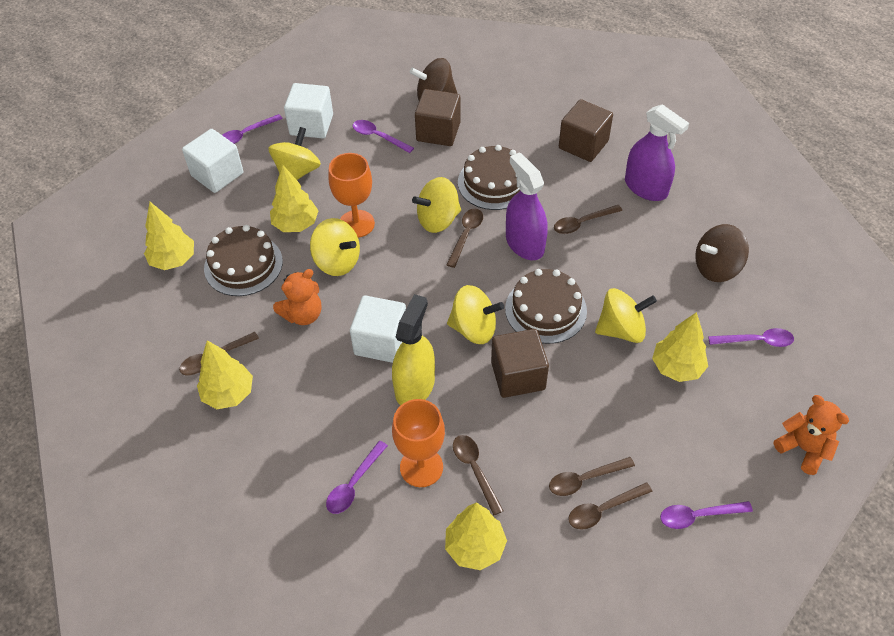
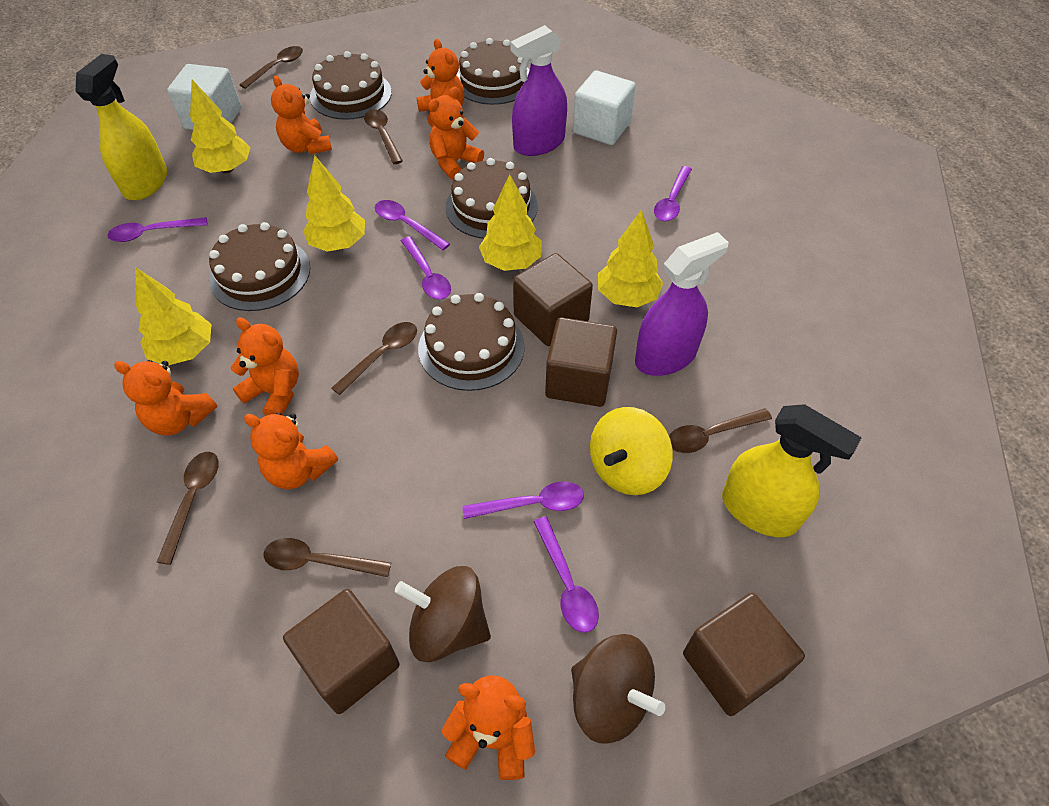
brown cake: [204,225,283,296] [458,145,520,210] [505,269,587,344] = 3 -> [209,222,310,311] [310,51,392,120] [418,293,525,391] [446,158,538,239] [456,38,530,105] = 5
brown cube: [415,89,461,146] [491,329,549,398] [559,99,613,162] = 3 -> [283,589,400,714] [513,253,593,346] [545,317,617,407] [683,593,805,716] = 4
orange goblet: [328,153,375,238] [392,399,445,487] = 2 -> none = 0
orange teddy bear: [273,269,321,325] [774,395,849,475] = 2 -> [114,360,217,436] [230,317,299,416] [244,412,338,489] [271,76,332,154] [417,39,464,128] [428,87,484,180] [441,675,535,780] = 7
purple spoon: [222,114,283,144] [326,441,388,514] [353,120,414,153] [660,501,753,529] [708,328,794,347] = 5 -> [107,217,207,242] [375,200,450,250] [401,236,451,300] [462,481,584,519] [533,516,599,633] [654,166,692,221] = 6
white cube: [182,129,243,193] [284,83,333,138] [350,295,406,363] = 3 -> [167,64,241,130] [573,70,636,145] = 2
yellow spinning top: [269,127,321,180] [310,218,360,276] [412,177,461,233] [447,285,504,344] [595,288,657,343] = 5 -> [590,407,673,495] = 1
yellow spray bottle: [392,294,435,406] = 1 -> [76,54,167,200] [722,404,862,537] = 2

